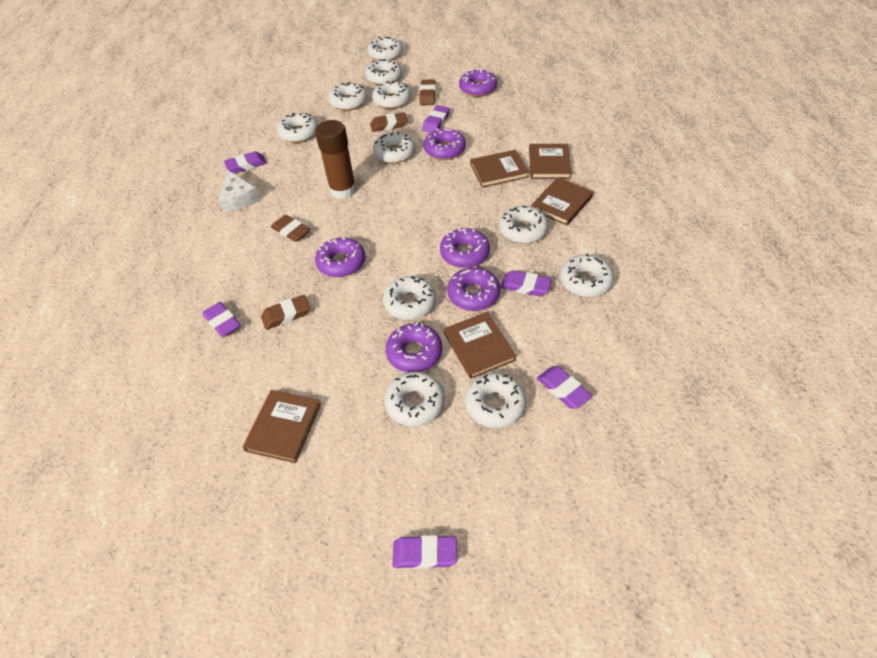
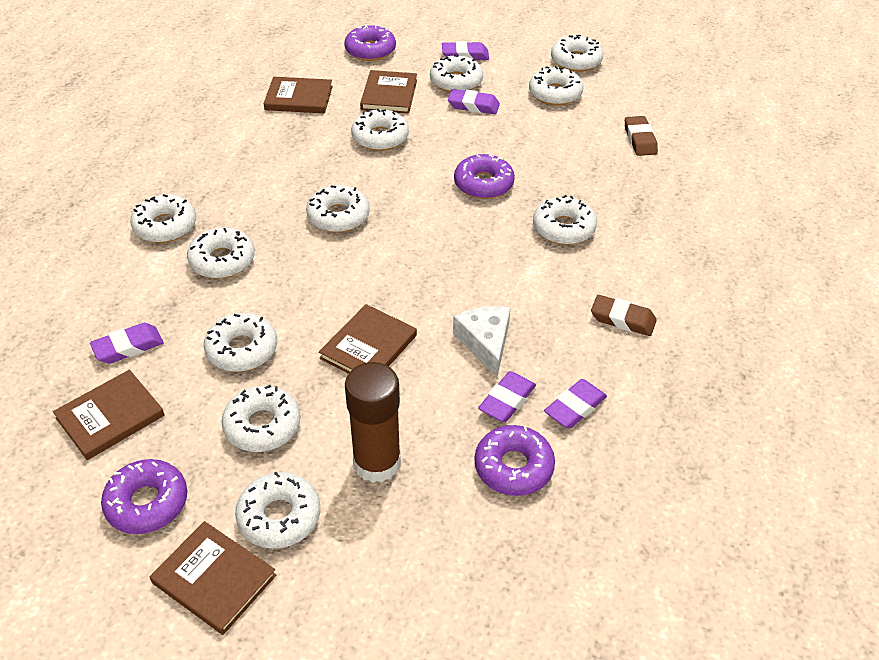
brown eraser: [261,295,310,330] [271,215,310,242] [370,112,408,132] [419,80,436,105] = 4 -> [591,295,657,336] [625,116,658,156] = 2
purple donut: [315,237,365,277] [386,323,442,372] [424,128,466,160] [440,228,490,268] [447,267,500,311] [459,69,497,97] = 6 -> [101,459,187,534] [344,24,396,61] [454,154,515,199] [474,425,555,496] = 4
purple eraser: [202,302,241,337] [224,151,267,173] [392,535,457,569] [422,105,450,133] [501,270,552,296] [537,366,592,409] = 6 -> [90,323,164,364] [442,41,489,60] [448,89,500,114] [478,371,536,422] [544,379,607,429] = 5

